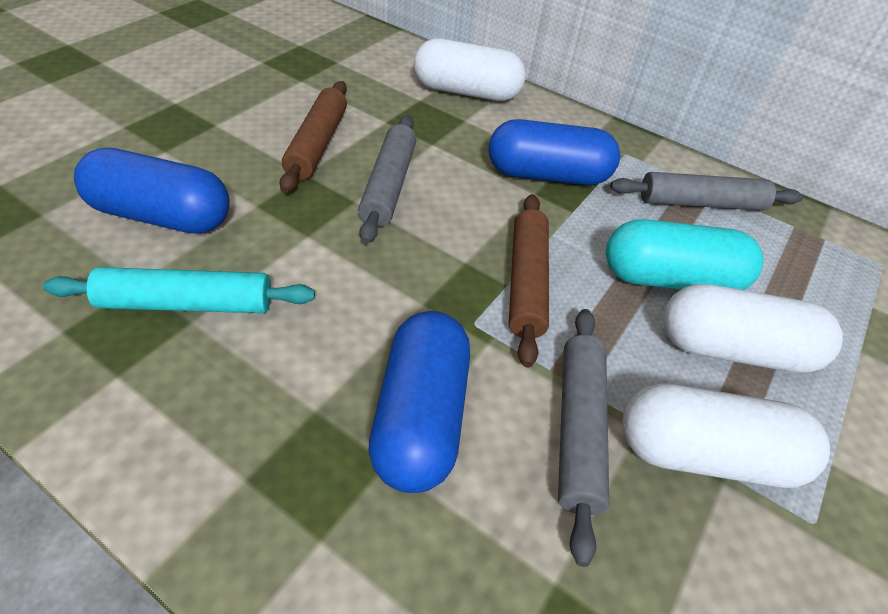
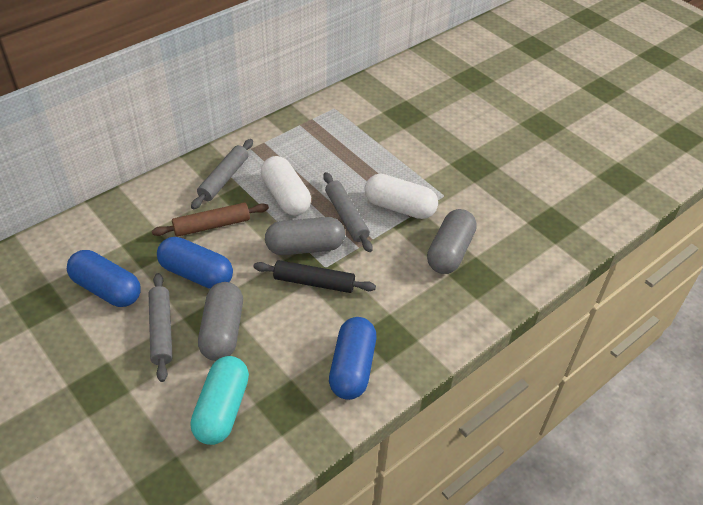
black rolling pin: none = 0 -> [253,260,376,293] = 1
brown rolling pin: [279,81,347,193] [509,194,549,367] = 2 -> [152,203,269,237] = 1
grey capsule: none = 0 -> [198,282,243,361] [265,217,345,255] [427,209,477,274] = 3
turquoise rolling pin: [43,267,315,313] = 1 -> none = 0
white capsule: [414,39,526,101] [622,384,830,488] [663,284,843,373] = 3 -> [261,156,311,216] [365,174,438,219] = 2

